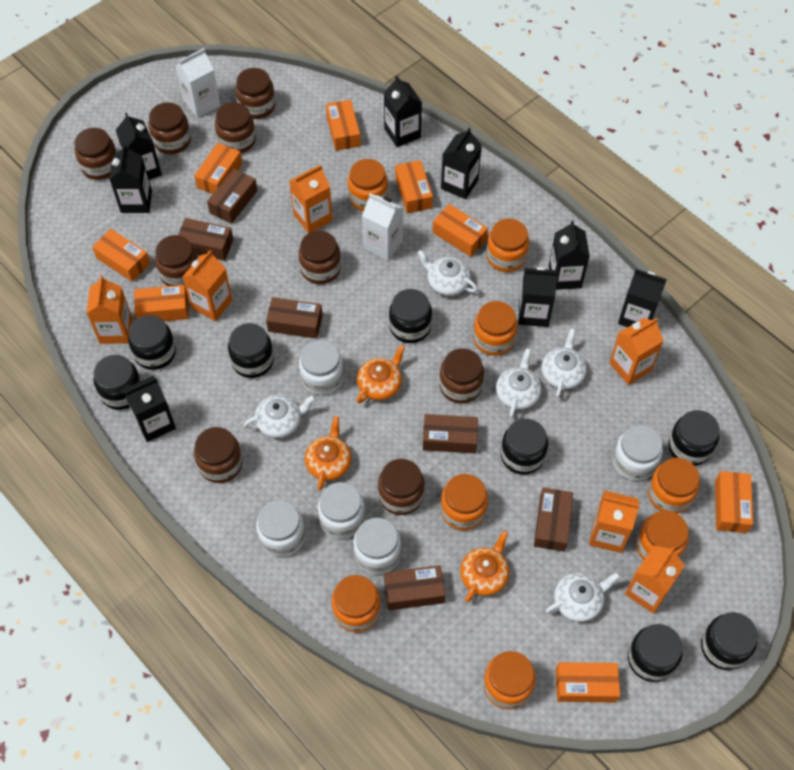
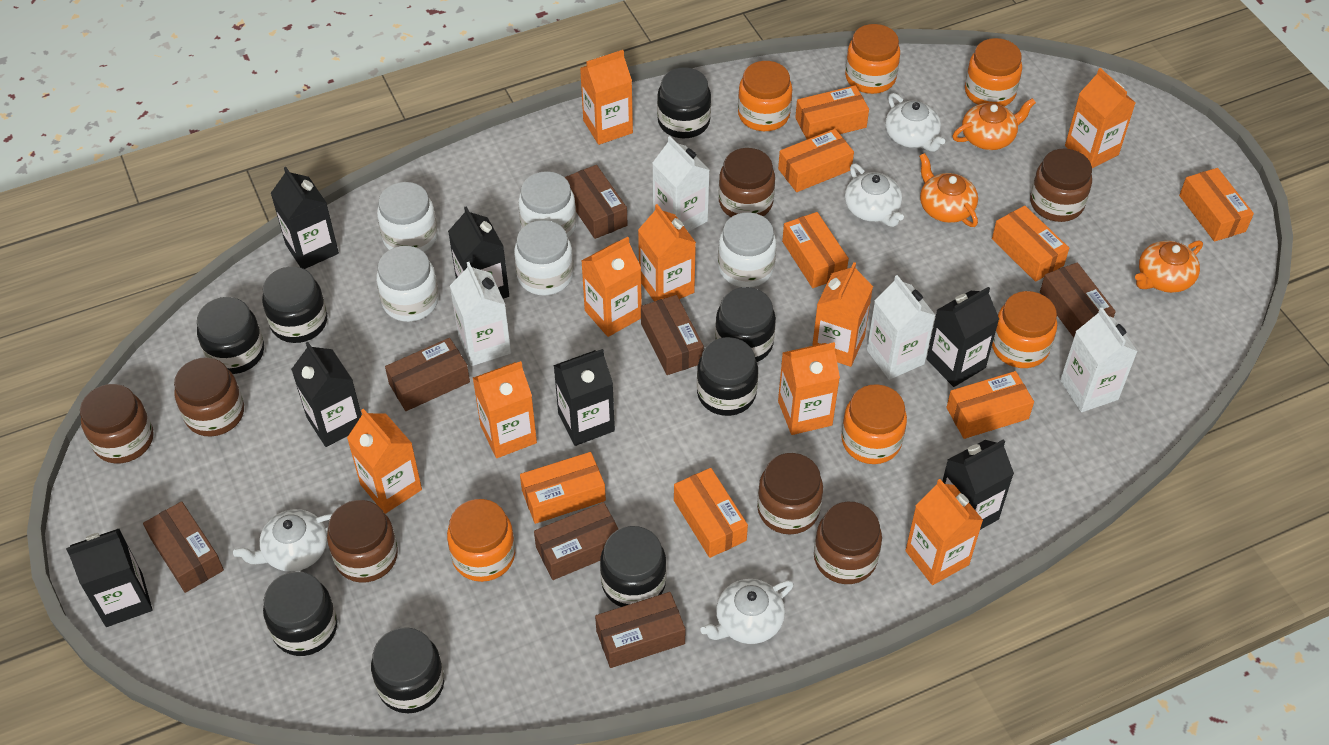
black carton: [110,144,152,213] [116,113,162,180] [123,376,176,442] [384,75,422,147] [441,128,482,199] [518,267,558,327] [549,221,590,290] [618,269,667,327] = 8 -> [66,529,153,627] [271,167,339,269] [291,342,362,447] [448,206,509,299] [553,349,615,446] [927,287,999,387] [942,439,1014,530] = 7
brown box: [178,218,233,261] [207,169,257,224] [266,297,323,339] [384,565,445,610] [423,414,478,453] [534,488,573,552] = 6 -> [143,501,224,593] [385,338,470,411] [534,502,618,580] [565,165,628,239] [595,592,686,668] [641,295,704,375] [1040,262,1116,338] = 7
brown jar: [74,128,117,180] [149,102,191,154] [155,235,198,286] [194,427,243,483] [215,102,256,153] [235,68,275,119] [298,231,341,284] [378,459,425,515] [439,348,484,404] = 9 -> [80,384,154,464] [174,357,244,437] [327,500,398,583] [719,148,775,217] [757,453,823,534] [814,501,882,584] [1030,149,1092,222] = 7
orange carton: [86,276,133,344] [182,250,233,321] [289,165,333,233] [589,490,640,553] [609,318,664,385] [625,545,685,614] = 6 -> [347,409,422,514] [473,361,537,458] [580,50,633,145] [581,237,642,337] [638,204,696,302] [778,342,840,435] [812,262,873,367] [905,479,983,585] [1065,68,1136,168] = 9
orange jar: [331,575,381,633] [348,159,388,211] [440,474,488,530] [473,301,518,356] [484,651,536,709] [486,219,529,272] [636,510,689,560] [648,458,700,514] = 8 -> [447,499,515,582] [738,61,792,131] [841,384,907,464] [845,24,900,94] [965,38,1022,106] [992,291,1057,368] = 6
white carton: [175,48,221,118] [362,193,403,261] = 2 -> [450,262,511,366] [652,136,709,232] [867,275,935,380] [1060,308,1138,412] = 4
white teapot: [244,395,316,438] [417,250,478,296] [496,348,541,418] [541,329,587,397] [546,572,620,622] = 5 -> [233,509,332,572] [700,579,794,644] [845,163,904,227] [885,93,945,152] = 4

